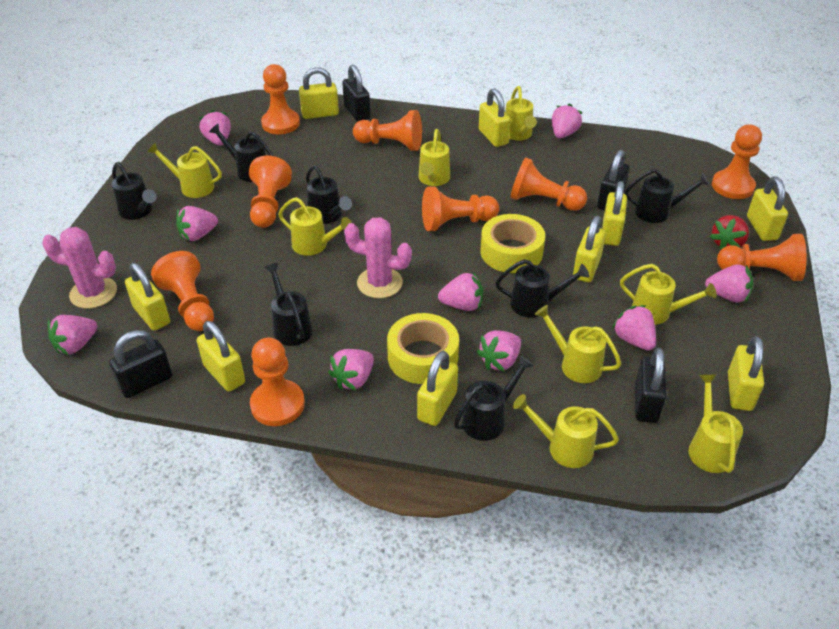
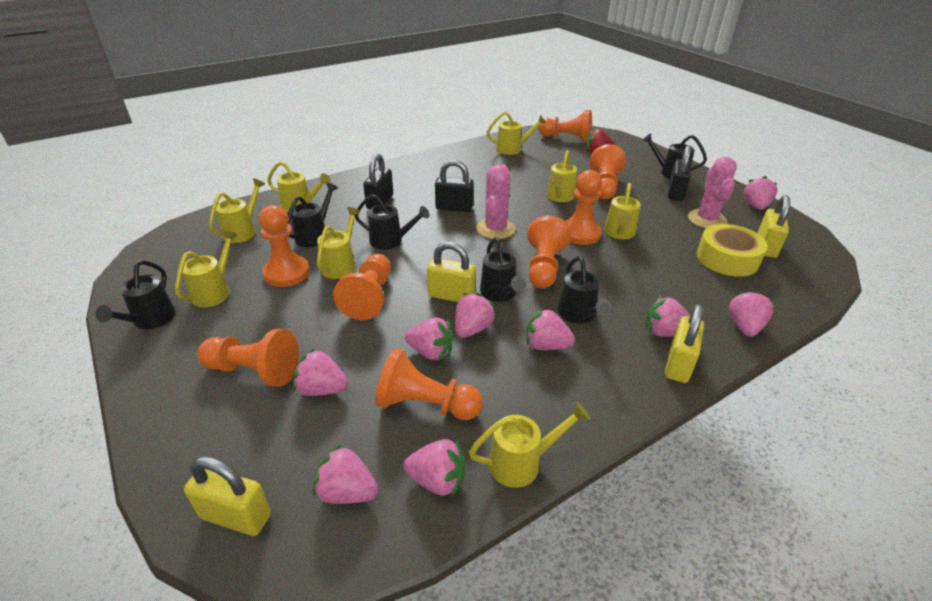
black padlock: [109,330,172,398] [342,65,370,121] [597,150,629,211] [635,348,666,423] = 4 -> [363,153,393,209] [435,160,474,212] [668,146,691,201] = 3
black watering can: [112,162,156,220] [209,124,273,182] [264,263,313,346] [306,166,352,224] [454,356,534,441] [495,259,589,318] [625,169,709,223] = 7 -> [95,260,176,329] [288,182,338,247] [355,194,430,250] [480,237,526,302] [557,256,612,324] [642,133,707,179] = 6
orange pawn: [151,251,214,331] [249,155,292,228] [250,337,305,426] [261,64,300,134] [353,110,422,151] [422,187,499,231] [510,157,587,211] [712,124,762,199] [717,234,806,281] = 9 -> [197,329,299,387] [259,205,310,287] [333,254,391,320] [375,348,483,420] [527,216,571,289] [538,110,592,142] [565,170,602,245] [590,144,626,200] = 8
yellow padlock: [125,263,170,331] [197,321,245,392] [299,67,339,119] [417,351,458,426] [479,88,511,147] [573,216,606,282] [602,181,627,246] [728,336,764,411] [747,177,788,241] = 9 -> [184,456,271,536] [427,242,476,302] [665,305,704,383] [757,195,790,258] = 4
yellow tape: [387,313,459,384] [480,214,545,273] = 2 -> [697,224,768,277] = 1

